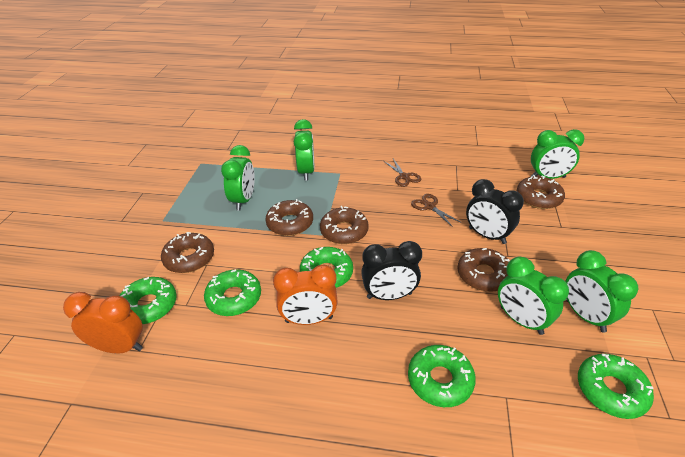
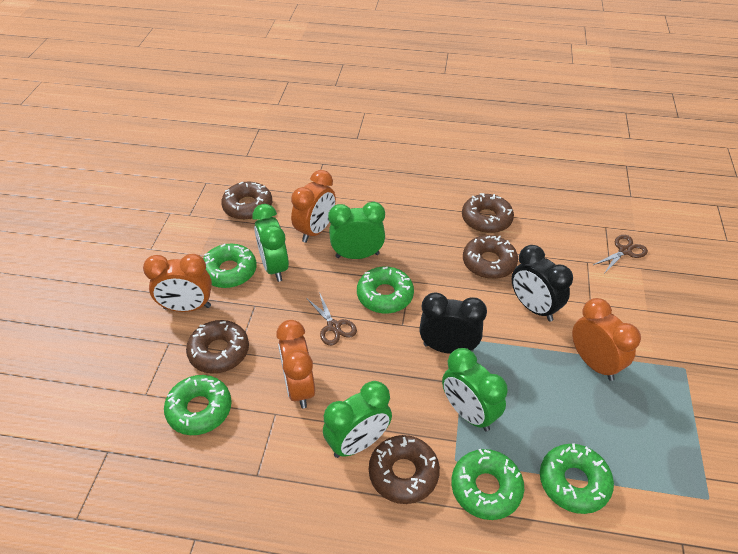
green clock: [221,145,255,211] [294,119,315,181] [498,257,569,335] [531,129,585,179] [565,250,638,333] = 5 -> [252,204,289,282] [323,381,392,458] [328,202,385,259] [442,348,508,431] = 4
orange clock: [63,292,143,354] [273,264,338,325] = 2 -> [143,254,212,312] [276,320,315,408] [291,170,336,243] [572,298,641,381] = 4

